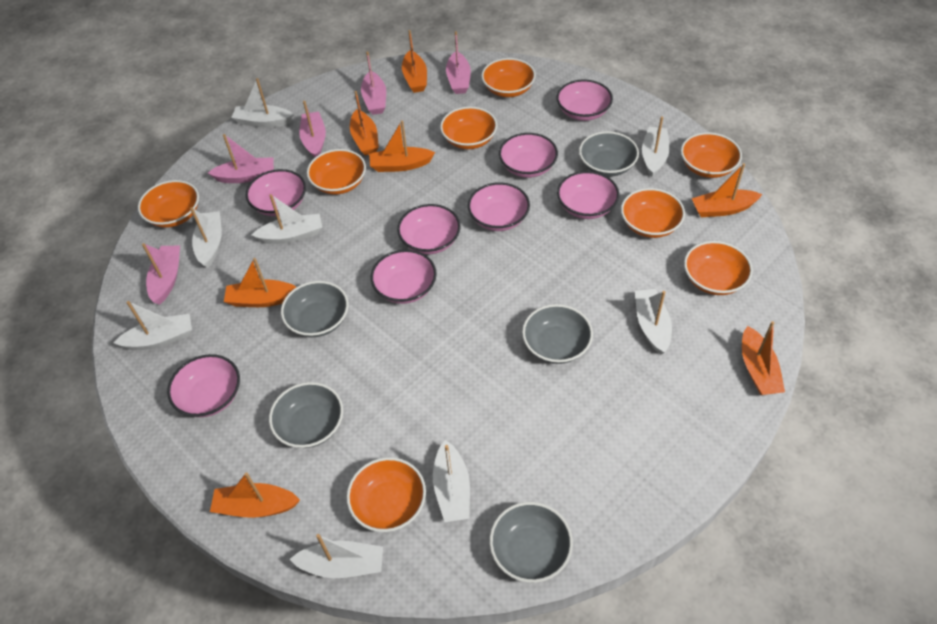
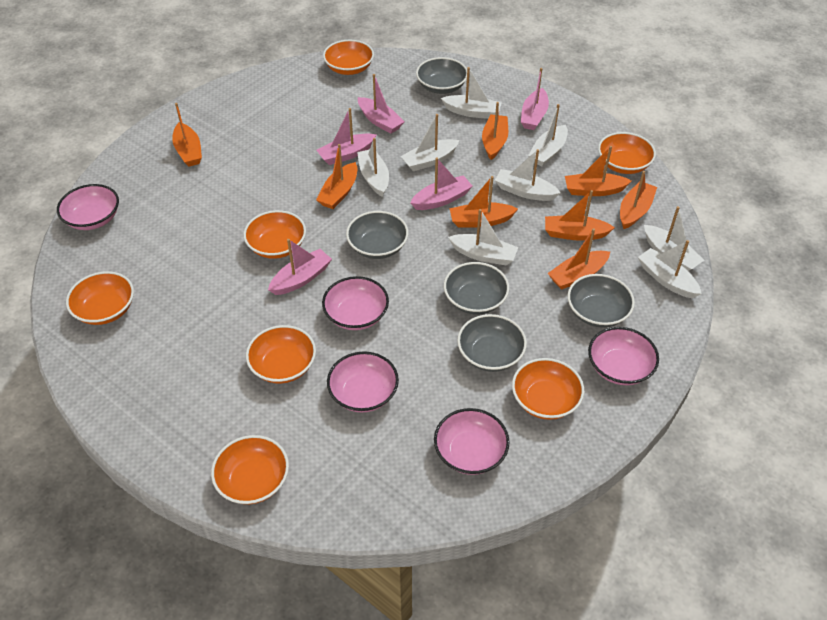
orange boat: [210,472,300,518] [224,258,296,307] [350,91,379,156] [369,120,435,172] [402,30,427,93] [692,163,762,217] [742,321,785,395] = 7 -> [172,103,202,167] [316,144,357,209] [450,176,518,227] [482,102,508,160] [545,190,615,241] [548,228,610,290] [565,146,631,196] [620,171,657,229] = 8
orange bowl: [138,180,199,228] [307,149,366,195] [347,457,426,532] [440,107,497,149] [481,58,536,97] [621,188,685,238] [681,132,742,178] [684,241,753,295] = 8 -> [66,271,134,325] [211,435,289,504] [243,210,306,259] [246,325,316,383] [323,40,374,75] [512,358,584,420] [598,132,656,174] = 7
pink bowl: [167,354,240,417] [246,169,306,216] [371,250,437,304] [397,204,461,254] [468,182,530,231] [499,133,558,178] [556,80,613,121] [557,171,619,219] = 8 -> [57,184,119,230] [322,276,389,330] [327,351,399,412] [434,408,510,475] [588,327,659,385] = 5

